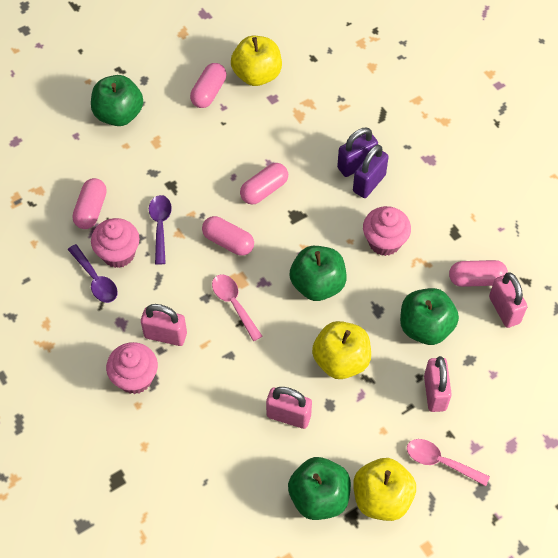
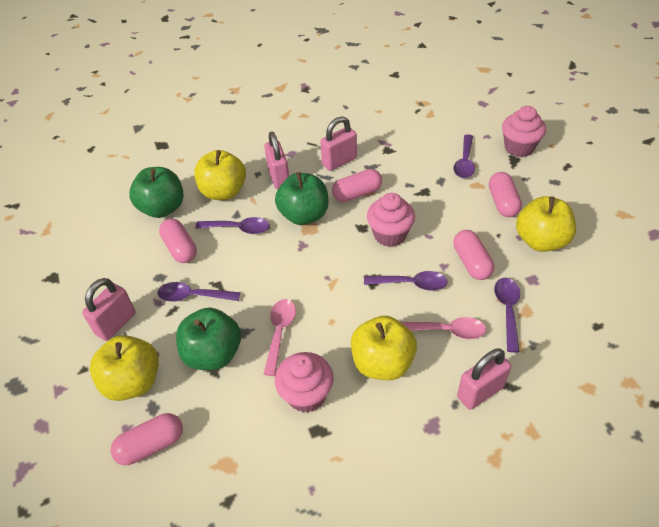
green apple: [91,75,143,126] [288,457,351,520] [290,246,347,301] [400,288,459,345] = 4 -> [129,167,183,218] [176,307,241,370] [275,172,329,225] = 3
purple padlock: [337,128,378,177] [353,144,389,198] = 2 -> none = 0
purple spoon: [68,244,118,303] [149,195,172,265] = 2 -> [158,282,240,302] [195,217,270,234] [364,271,448,291] [454,134,475,178] [494,278,520,353] = 5
yellow apple: [231,36,282,86] [312,321,371,379] [353,458,416,521] = 3 -> [90,335,159,401] [194,150,246,200] [351,316,417,380] [516,196,576,252] = 4

